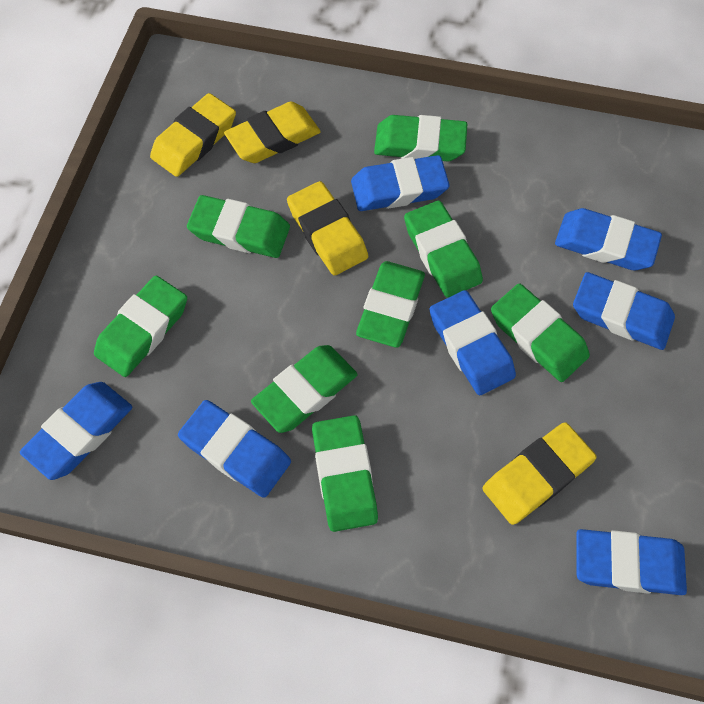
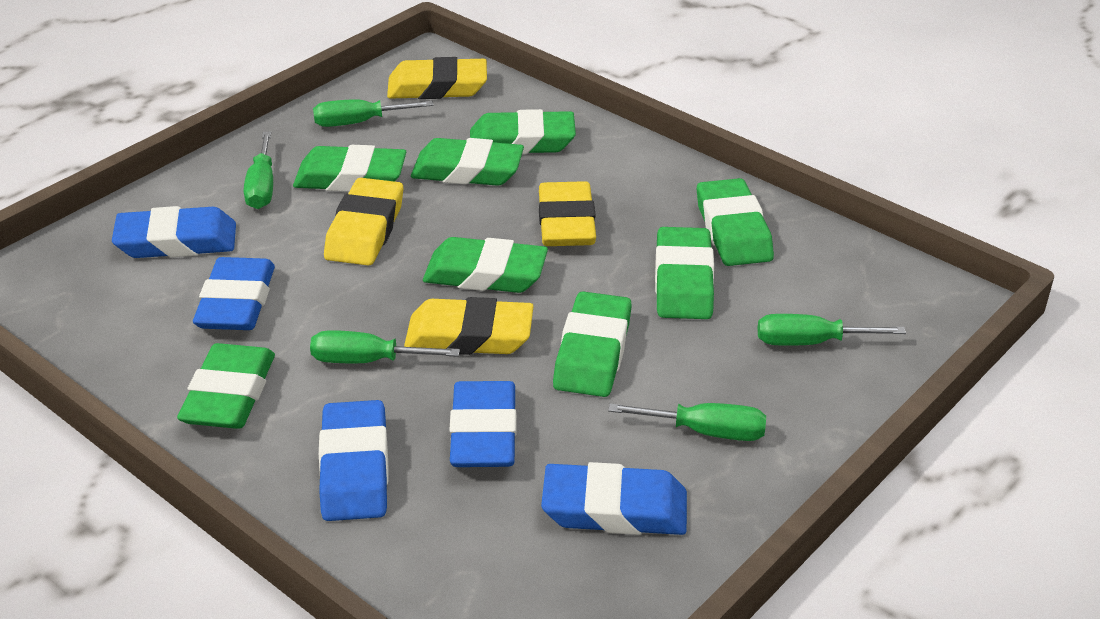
blue eraser: [20,382,132,480] [178,400,291,498] [351,155,450,211] [430,290,516,395] [555,208,662,270] [573,272,675,350] [576,529,687,595] = 7 -> [112,206,236,258] [193,257,275,330] [319,400,389,521] [449,381,517,467] [541,462,687,535] = 5
green screwdriver: none = 0 -> [244,132,273,209] [310,330,460,363] [313,99,433,127] [608,403,766,441] [758,314,906,346] = 5

